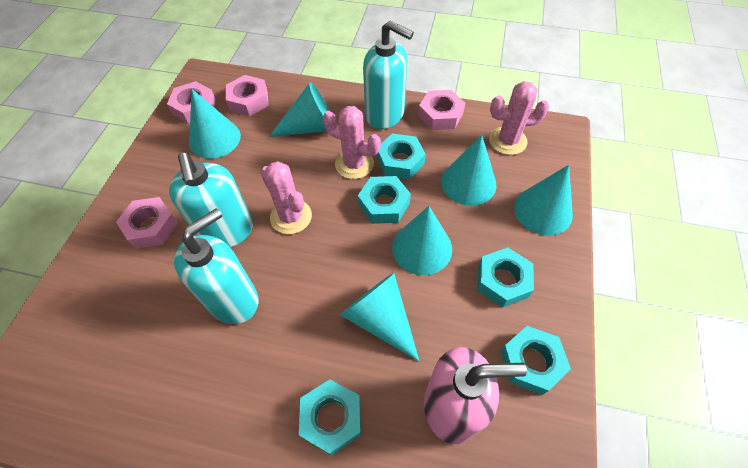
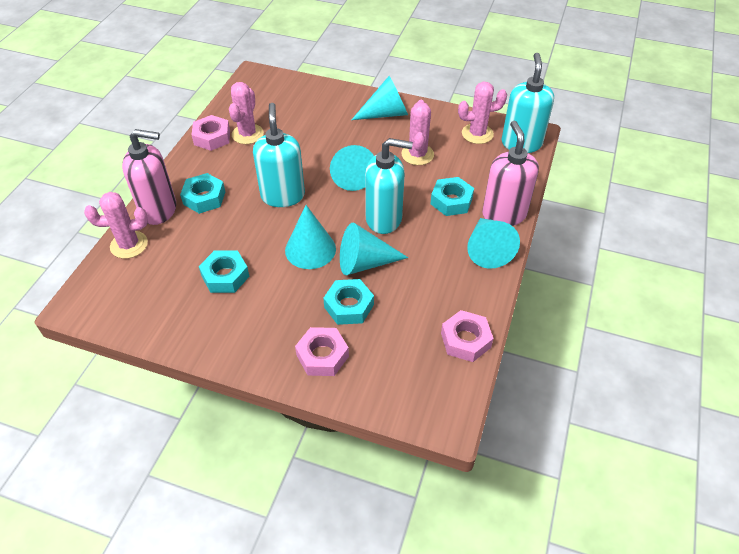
pink cactus: [261,161,312,234] [323,106,381,179] [489,81,549,155] = 3 -> [84,192,148,259] [229,82,264,144] [401,100,434,165] [458,82,507,144] = 4
pink nut: [116,197,178,249] [167,81,216,124] [226,75,269,116] [418,90,465,130] = 4 -> [191,115,230,151] [295,327,349,376] [441,310,494,362] = 3
pink soap dispenser: [424,347,527,444] = 1 -> [122,129,176,225] [482,121,539,226] = 2
turquoise cone: [189,89,241,159] [269,82,330,137] [340,273,420,362] [392,206,452,275] [441,135,497,206] [514,165,573,235] = 6 -> [285,205,336,269] [330,145,374,191] [340,223,408,275] [352,76,408,120] [467,218,520,269] = 5
turquoise nut: [299,379,361,455] [358,176,411,224] [377,134,426,179] [477,247,534,308] [500,326,571,395] = 5 -> [180,173,225,214] [199,251,250,293] [323,279,374,325] [431,177,474,216] = 4

